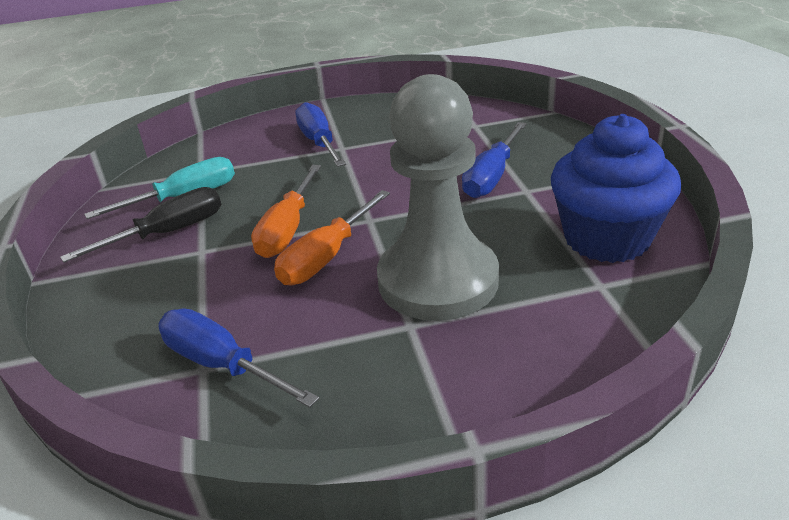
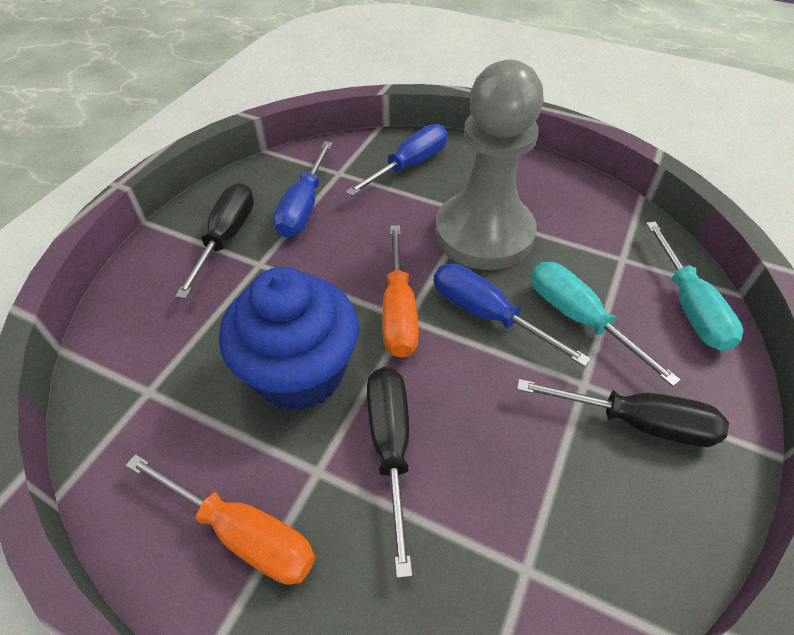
black screwdriver: [60,187,221,262] = 1 -> [175,183,254,299] [367,367,412,578] [517,379,729,447] = 3
turquoise screwdriver: [84,157,235,219] = 1 -> [531,262,681,387] [646,222,743,351] = 2

